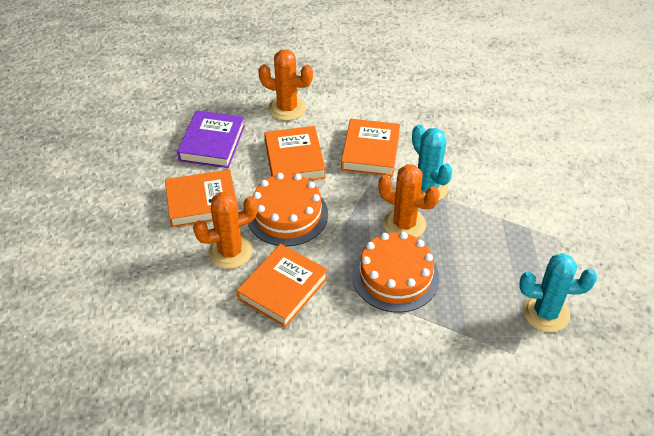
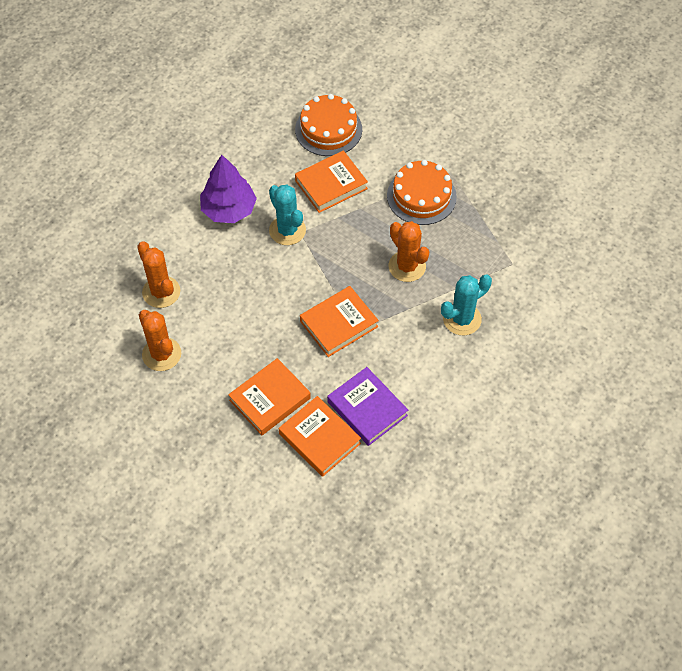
purple tree: none = 0 -> [200,155,257,223] = 1

